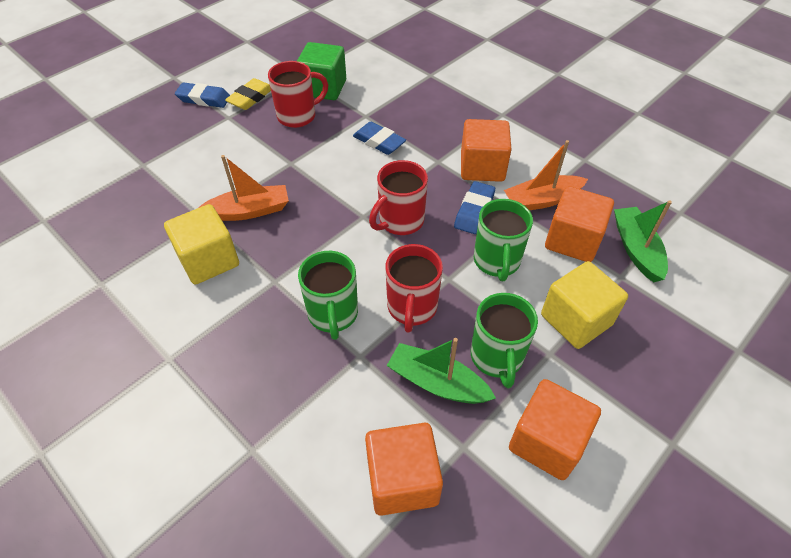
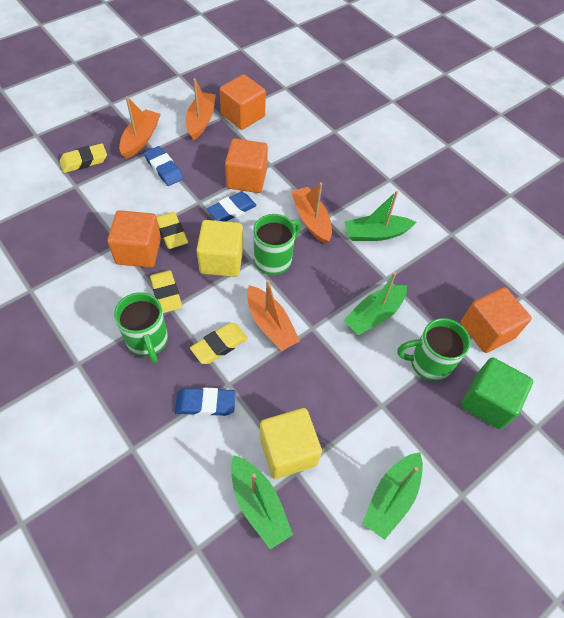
green boat: [387,338,496,404] [614,200,672,282] = 2 -> [231,455,293,549] [344,191,417,241] [344,272,407,335] [362,452,423,540] = 4
orange boat: [198,155,289,221] [504,140,588,210] = 2 -> [119,97,161,158] [186,78,216,140] [247,280,300,351] [291,182,332,244] = 4
red mug: [268,61,328,128] [369,160,428,235] [386,244,443,333] = 3 -> none = 0
yellow eraser: [225,78,271,110] = 1 -> [59,143,107,173] [150,270,182,313] [157,212,188,249] [190,323,248,364] = 4

